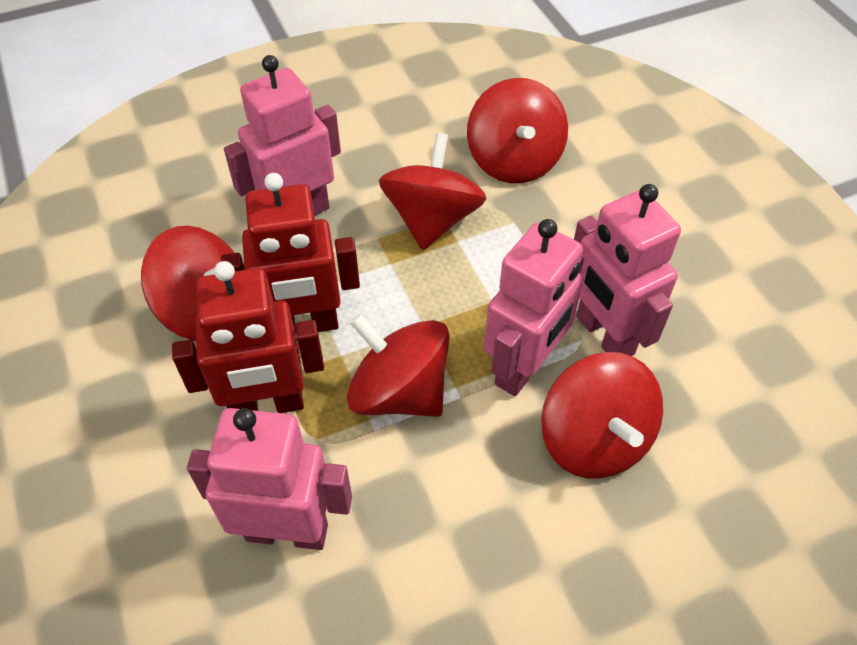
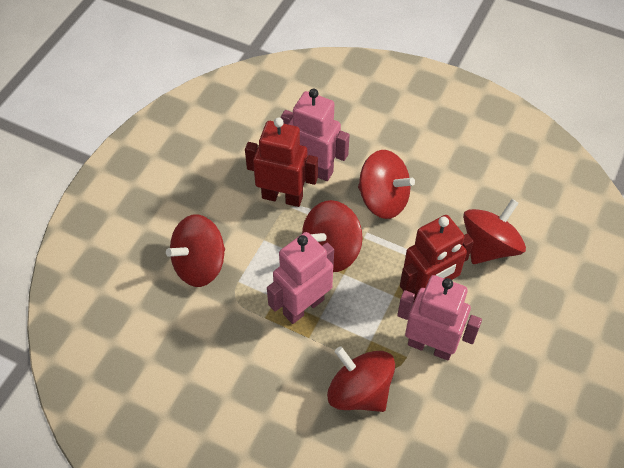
pink robot: [187,408,352,550] [224,55,341,215] [484,219,584,396] [574,184,681,356] = 4 -> [267,232,334,324] [281,89,350,181] [397,275,482,360] = 3

